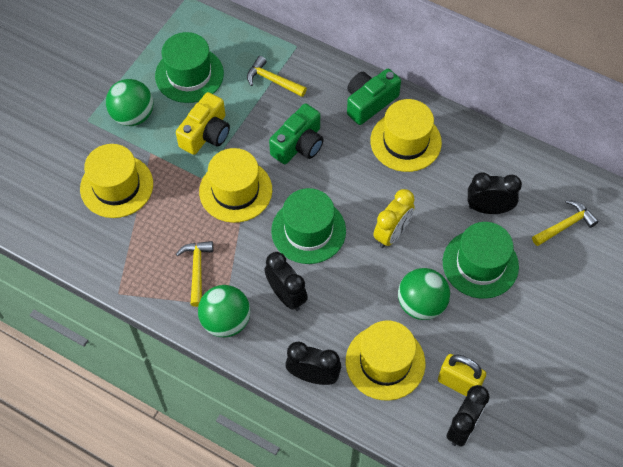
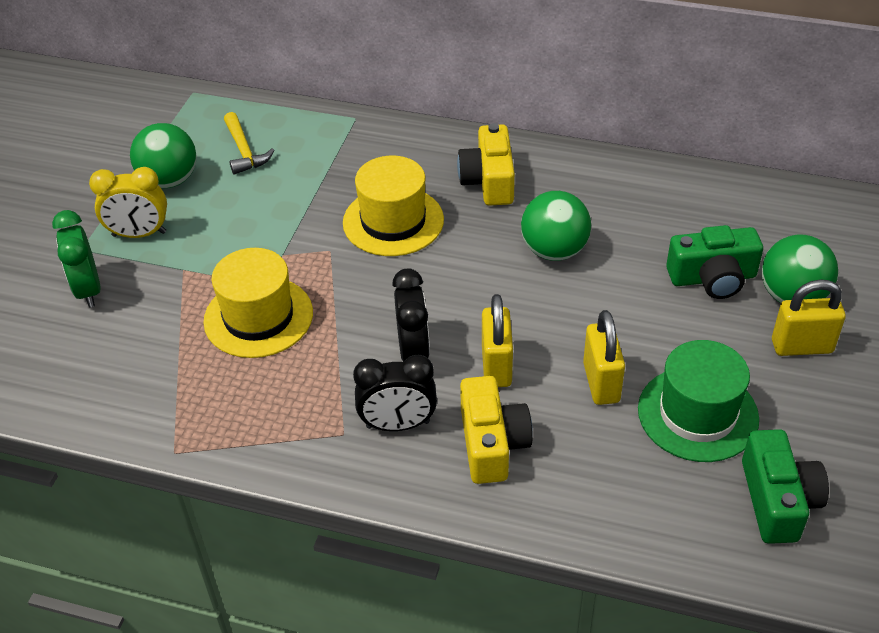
black clock: [265,252,308,311] [285,341,341,385] [446,385,490,447] [468,172,522,214] = 4 -> [353,355,437,431] [392,269,430,362] = 2
green clock: none = 0 -> [52,210,101,308] = 1
green hat: [155,32,224,103] [271,188,346,264] [443,222,519,299] = 3 -> [638,340,759,462] = 1
yellow camera: [176,92,230,155] = 1 -> [457,123,515,206] [460,376,533,484] = 2
yellow hammer: [176,241,213,307] [247,56,307,97] [532,200,598,246] = 3 -> [224,112,275,175] = 1
yellow hat: [80,144,153,218] [199,148,272,223] [346,320,425,401] [370,99,442,172] = 4 -> [203,248,313,358] [343,156,444,256] = 2
yellow padlock: [438,354,486,396] = 1 -> [482,294,513,387] [583,310,625,405] [772,279,846,356] = 3

